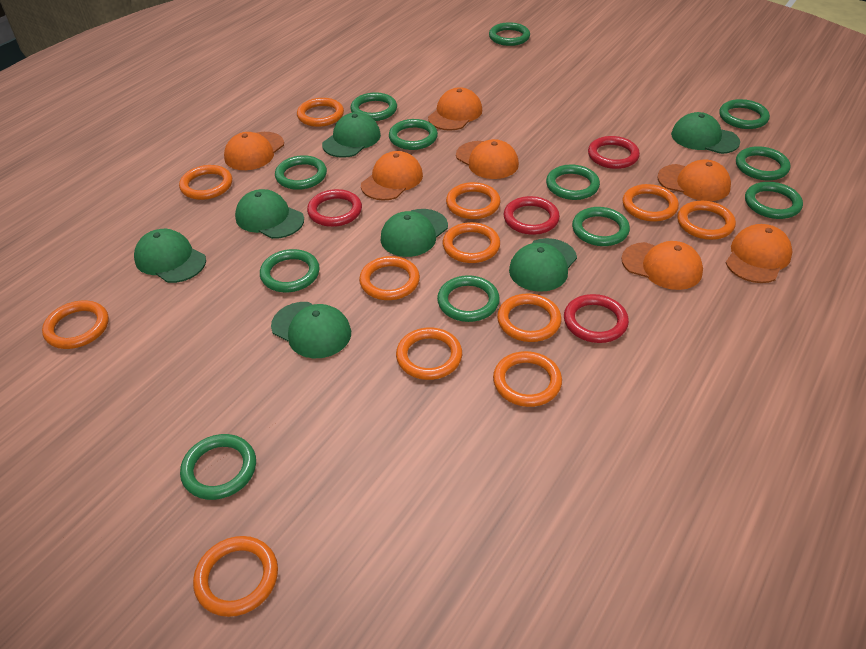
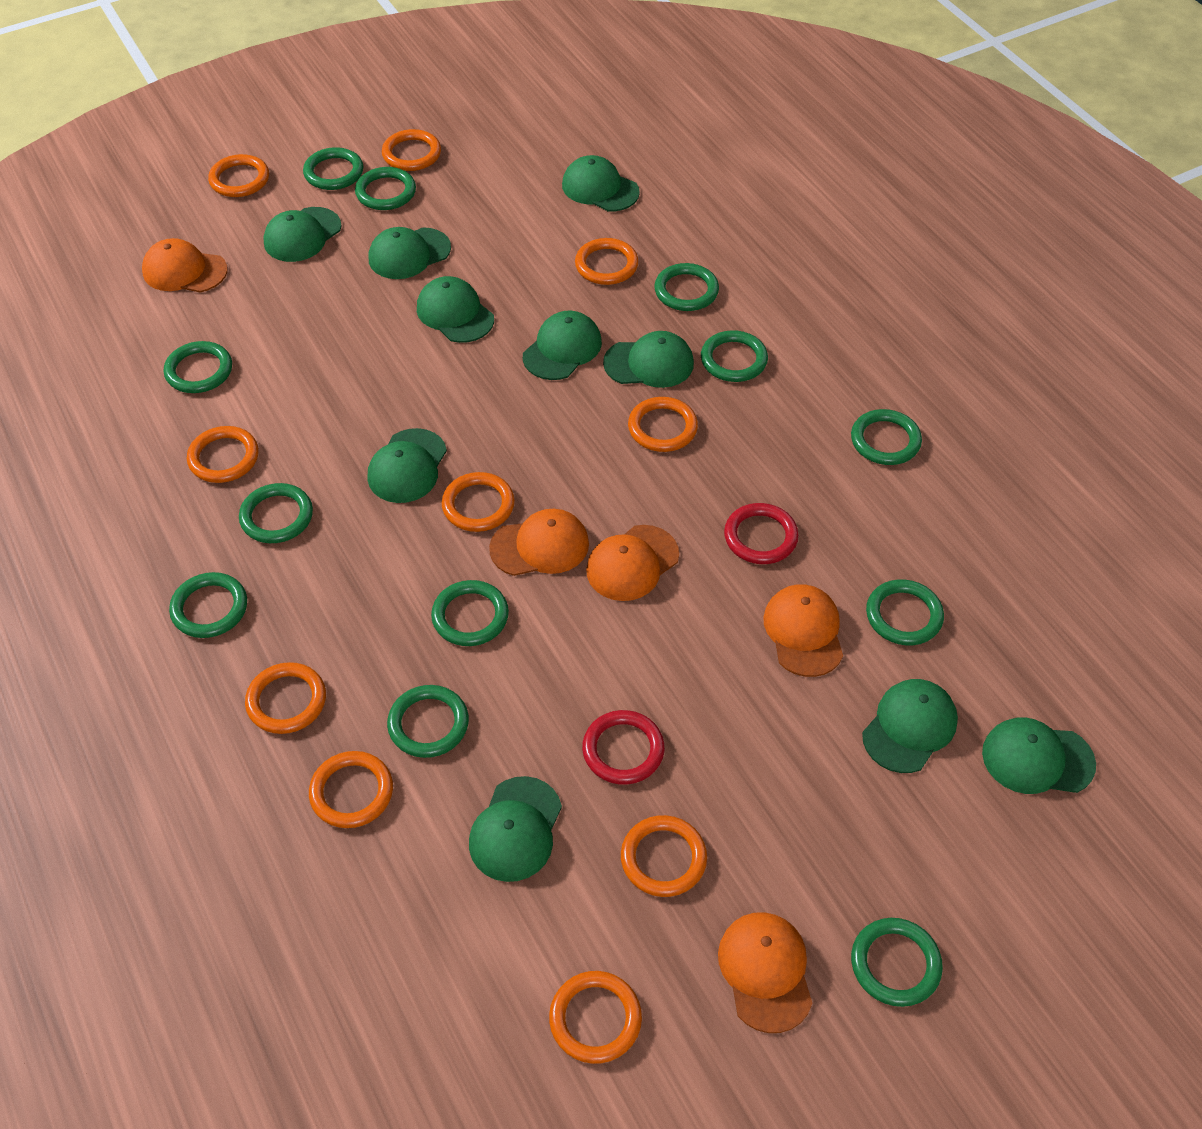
green cap: [134,229,206,283] [235,189,304,239] [271,302,351,358] [322,112,381,158] [381,209,448,257] [509,238,577,292] [671,112,740,154] = 7 -> [263,207,341,262] [368,428,447,503] [369,227,451,279] [417,276,494,343] [469,776,562,882] [523,311,602,380] [562,155,640,212] [603,331,694,388] [862,679,958,773] [982,717,1096,794] = 10
orange cap: [224,132,284,170] [361,151,423,200] [428,87,482,131] [456,139,519,179] [621,241,703,290] [657,160,731,201] [726,224,792,283] = 7 -> [142,238,228,293] [489,509,589,576] [586,525,679,601] [718,912,812,1033] [763,584,843,677] = 5
orange ring: [42,300,109,349] [179,165,232,200] [193,536,278,617] [297,98,344,127] [359,256,420,300] [396,328,462,380] [443,222,500,263] [446,182,501,219] [493,351,562,407] [497,293,562,342] [622,184,679,222] [677,201,736,240] = 12 -> [187,426,259,483] [208,154,269,197] [245,662,326,734] [309,751,393,828] [382,129,441,171] [442,472,515,532] [549,971,642,1064] [575,238,639,285] [621,815,707,897] [628,397,698,452] = 10
red ring: [307,189,362,227] [504,196,560,235] [564,294,629,343] [588,136,640,169] = 4 -> [582,710,665,785] [724,503,799,564] = 2

